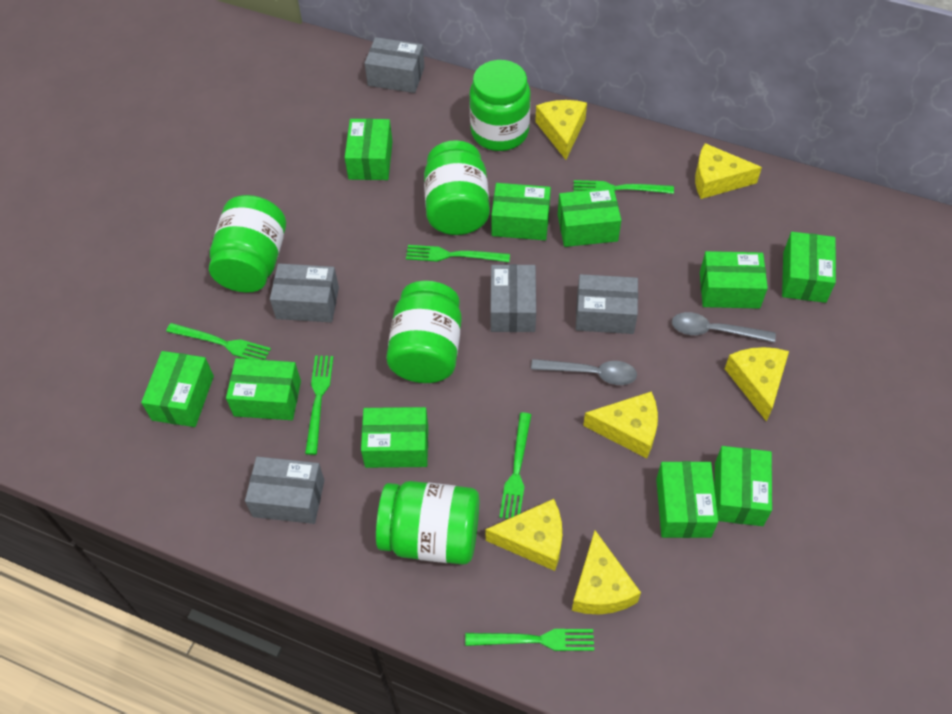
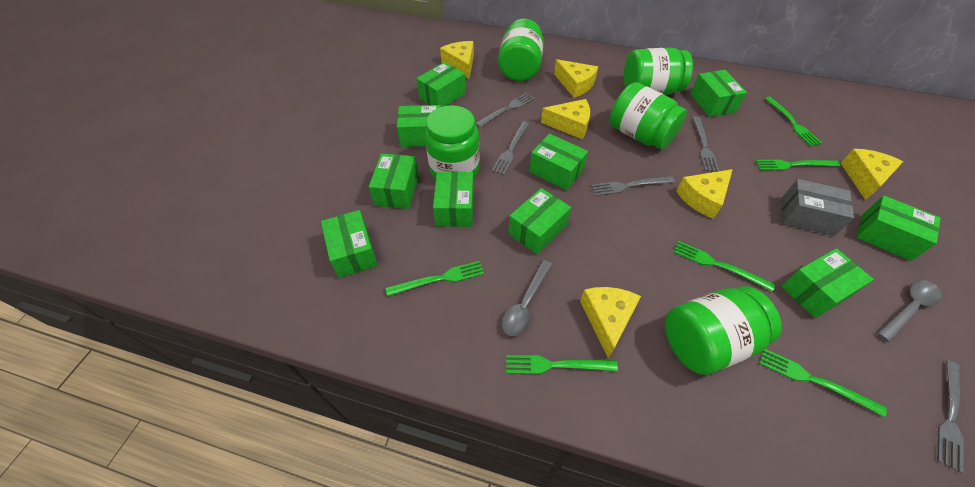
grey box: [245,456,325,524] [270,263,339,322] [365,37,425,93] [490,264,536,332] [576,274,638,334] = 5 -> [782,179,855,236] = 1
grey fork: none = 0 -> [475,93,535,127] [492,121,529,175] [591,176,675,196] [693,117,719,172] [937,360,964,473] = 5

